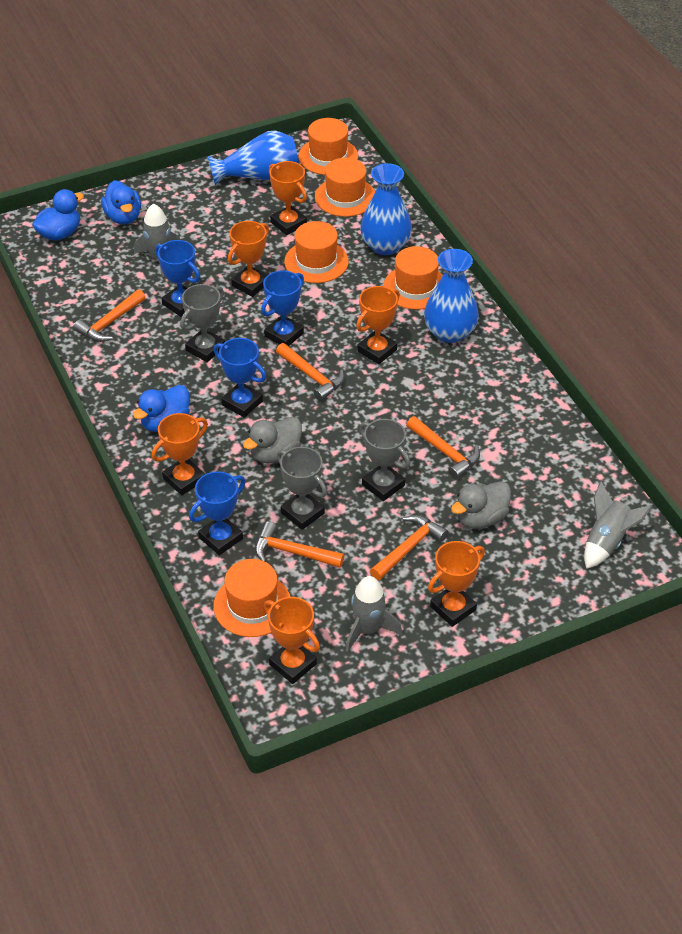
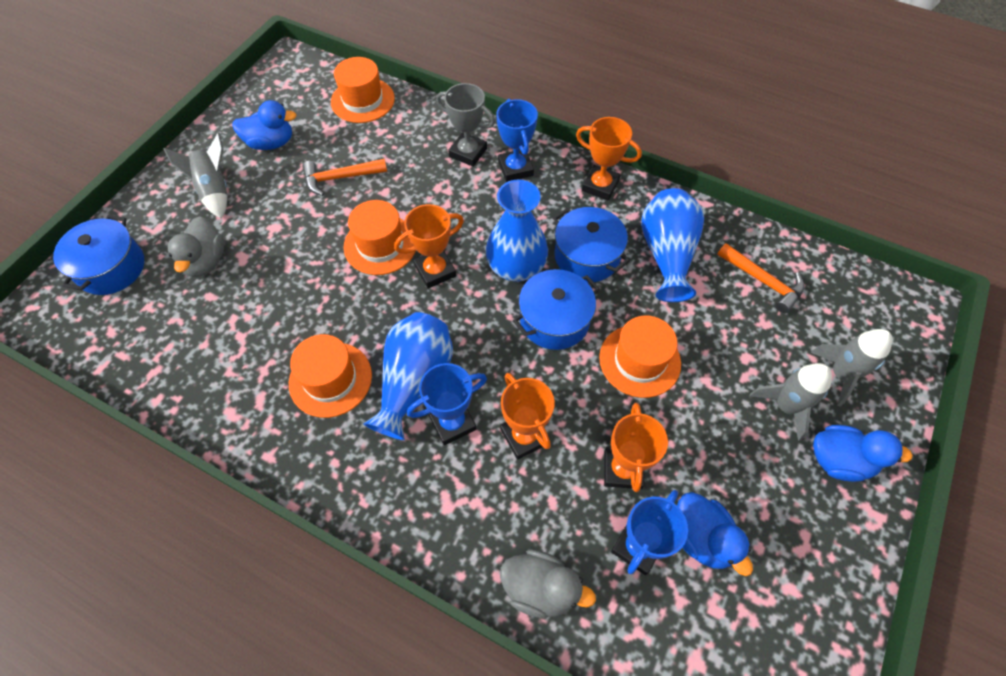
blue pot: none = 0 -> [53,215,144,295] [513,269,600,350] [553,207,630,283] = 3
blue trophy: [155,240,200,317] [189,471,245,555] [214,338,266,418] [261,270,304,346] = 4 -> [407,363,487,445] [496,99,538,182] [611,490,688,575] = 3
grey trophy: [180,284,225,362] [277,447,327,530] [360,419,410,501] = 3 -> [436,83,495,167] = 1
orange hammer: [73,289,146,342] [255,521,344,568] [276,343,345,401] [370,515,448,580] [406,416,480,479] = 5 -> [303,158,387,196] [717,243,804,313] = 2
orange hat: [213,559,291,637] [284,221,349,283] [298,118,358,175] [315,158,375,217] [383,246,443,310] = 5 -> [289,334,372,418] [331,57,395,123] [343,200,416,275] [599,315,681,398] = 4
orange trophy: [151,413,208,495] [228,221,269,297] [264,597,320,684] [269,161,307,235] [356,286,400,364] [428,541,485,627] = 6 -> [394,204,464,289] [500,373,555,460] [576,117,642,201] [604,403,668,492] = 4

